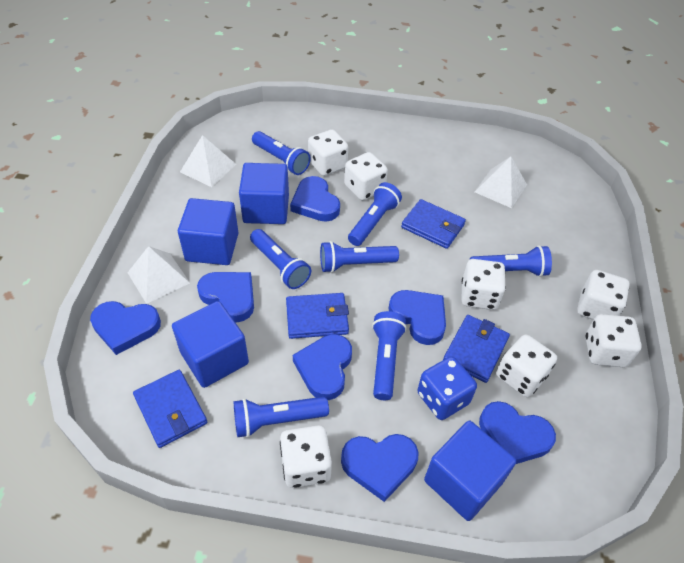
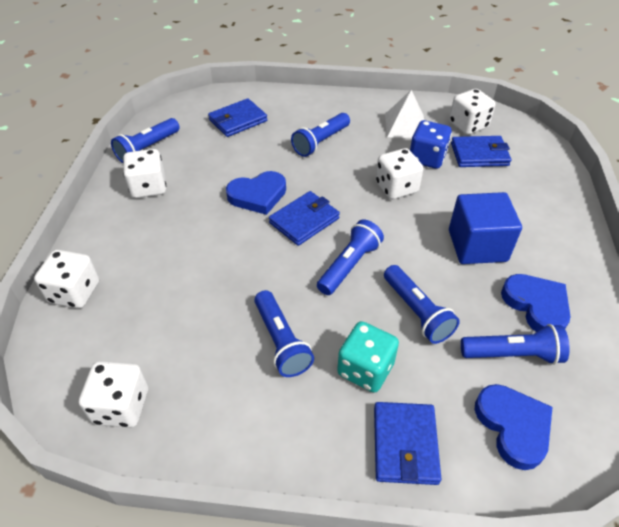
blue cube: [172,301,249,388] [178,198,239,265] [239,163,289,224] [424,420,516,521] = 4 -> [449,192,522,264] = 1
blue flashlight: [234,397,329,438] [250,229,311,289] [252,131,311,175] [320,241,399,273] [348,182,402,246] [372,311,407,400] [470,245,552,277] = 7 -> [111,118,180,163] [254,290,314,377] [291,113,350,157] [317,220,384,295] [384,265,460,344] [461,324,570,365] = 6
blue heart: [90,301,161,355] [197,272,254,322] [290,176,340,222] [293,334,352,400] [341,434,419,502] [389,290,446,345] [479,401,556,464] = 7 -> [226,171,286,215] [475,384,553,470] [501,274,571,332] = 3
turquoise dice: none = 0 -> [337,321,399,393] = 1
white dice: [280,425,332,488] [308,129,348,176] [344,152,388,201] [461,259,506,310] [497,334,557,397] [577,270,630,320] [585,314,642,367] = 7 -> [34,250,99,308] [79,361,148,427] [123,149,166,198] [376,148,423,199] [449,89,496,135] = 5
white pyramid: [127,246,190,304] [180,135,236,187] [475,157,527,208] = 3 -> [385,90,424,138] = 1

